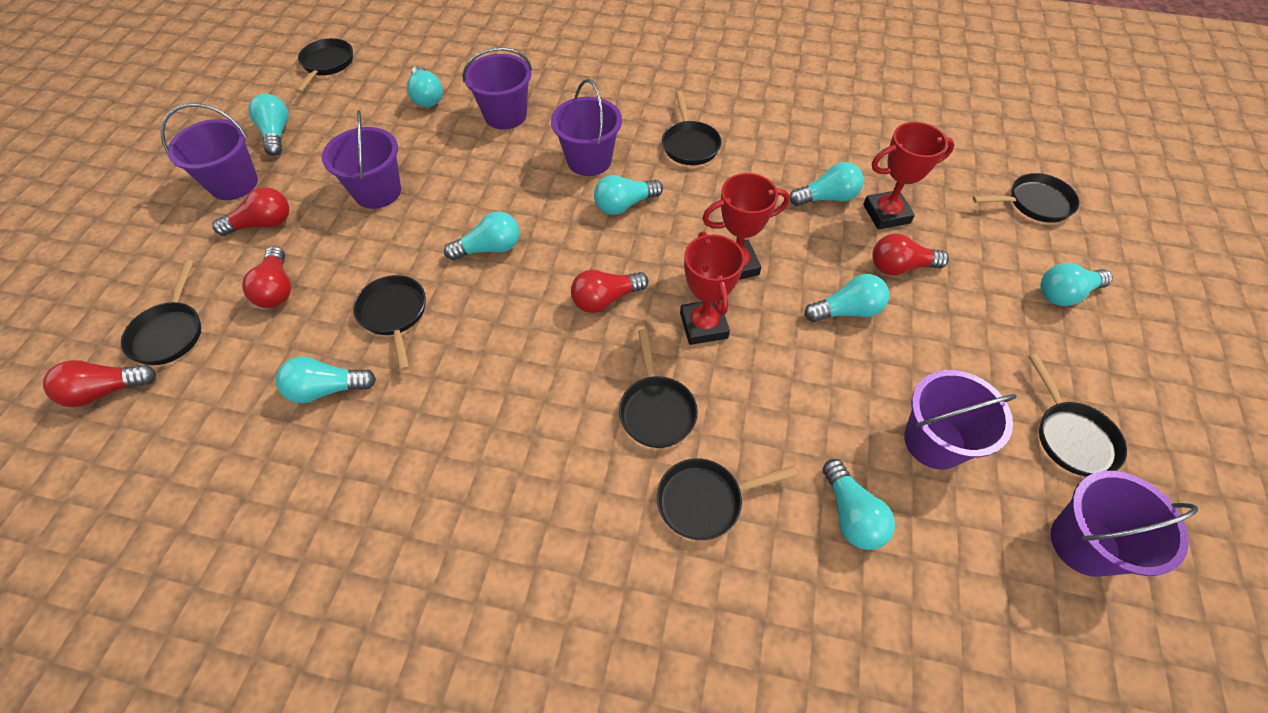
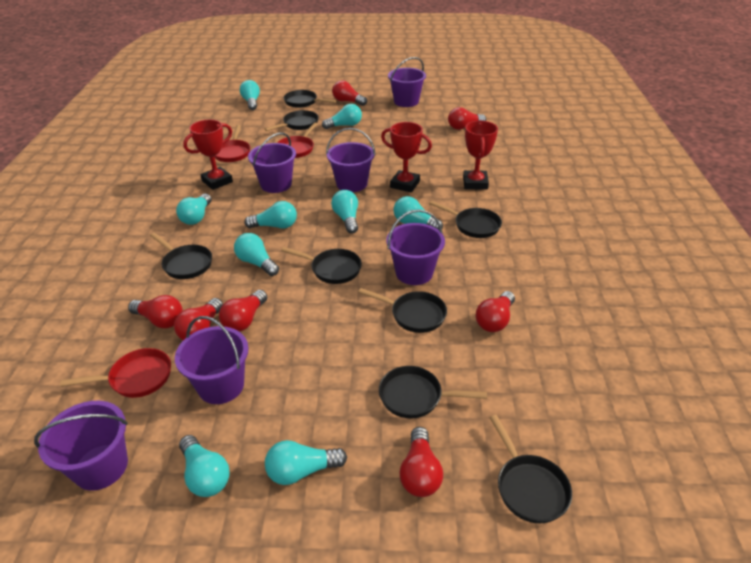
red light bulb: [43,360,156,407] [213,187,289,236] [242,246,291,308] [571,270,648,313] [872,233,949,275] = 5 -> [128,295,183,328] [174,298,223,340] [219,290,267,332] [332,80,367,106] [400,427,443,497] [448,107,486,130] [476,291,515,332] = 7
red pan: none = 0 -> [60,348,171,398] [215,125,250,162] [277,123,318,158] = 3

